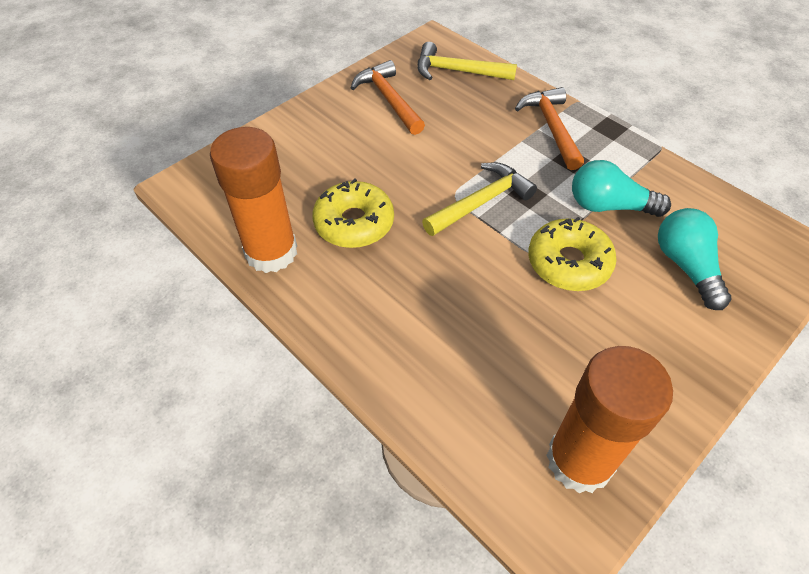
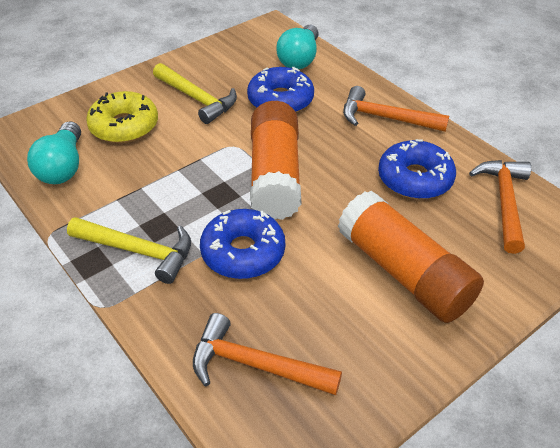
blue donut: none = 0 -> [200,209,285,279] [247,67,314,112] [378,139,456,199] = 3
orange hammer: [351,60,425,135] [515,87,584,170] = 2 -> [193,313,342,395] [343,86,449,132] [469,160,531,254] = 3
yellow donut: [312,179,394,248] [528,217,617,291] = 2 -> [86,91,158,143] = 1

